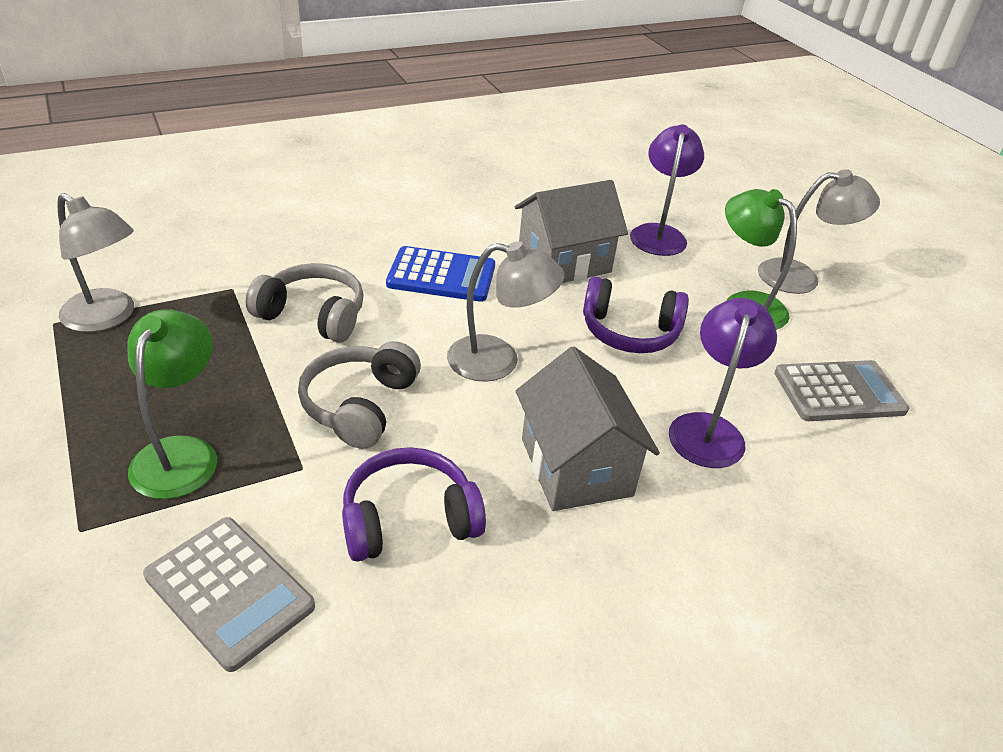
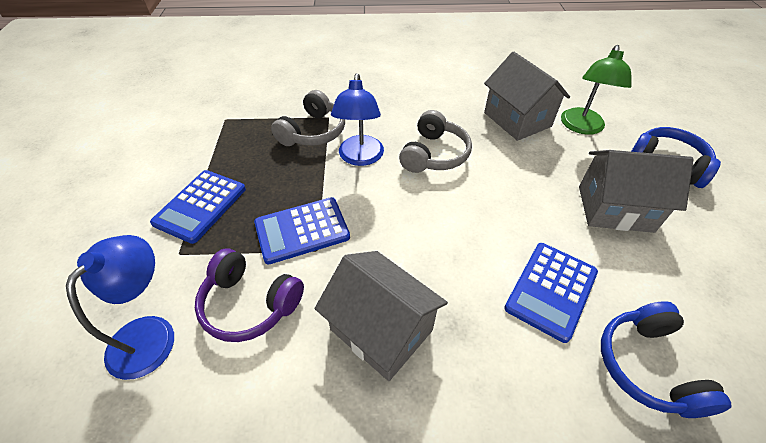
blue calculator: [386,246,495,302] = 1 -> [150,170,246,244] [254,197,350,265] [504,243,598,343] = 3
blue headphones: none = 0 -> [601,301,732,418] [631,127,721,188] = 2
blue lamp: none = 0 -> [66,235,174,380] [331,73,384,166] = 2
green lamp: [127,309,217,499] [725,189,797,330] = 2 -> [561,45,631,135] = 1
grey calculator: [143,517,315,672] [774,360,909,421] = 2 -> none = 0
grey house: [515,180,628,283] [516,347,660,511] = 2 -> [315,251,448,381] [484,51,570,141] [579,150,693,233] = 3
grey lamp: [57,193,134,332] [447,241,564,382] [758,169,880,294] = 3 -> none = 0
purple headphones: [342,447,486,562] [583,276,689,353] = 2 -> [195,249,304,342] = 1
purple lamp: [630,125,704,256] [669,298,777,468] = 2 -> none = 0

